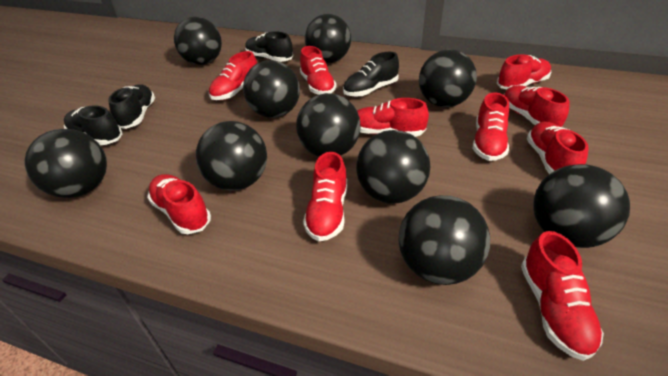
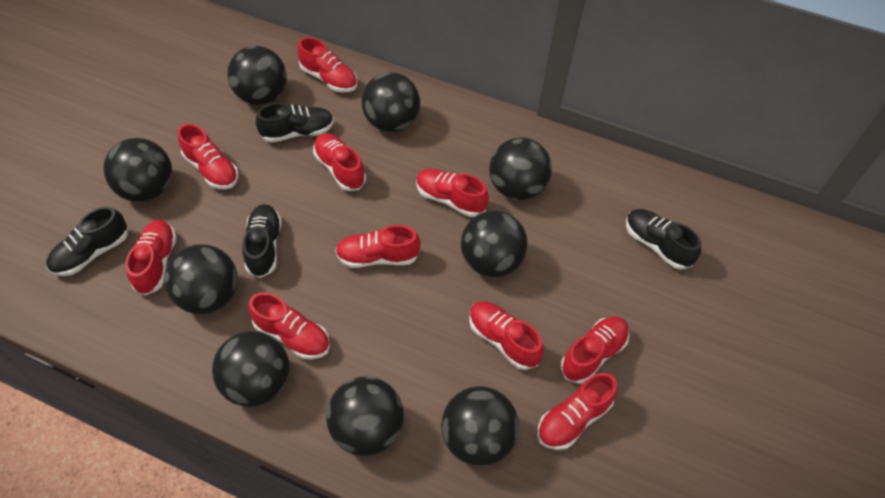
black ball: [24,129,107,198] [174,17,222,65] [196,121,267,191] [243,60,300,118] [296,93,361,157] [305,14,351,63] [356,130,431,203] [398,195,490,285] [419,49,477,107] [533,164,630,248] = 10 -> [103,138,172,202] [164,244,238,314] [212,331,290,407] [227,46,287,105] [326,377,404,456] [361,72,420,132] [441,386,519,466] [461,210,528,277] [489,137,552,200] = 9

